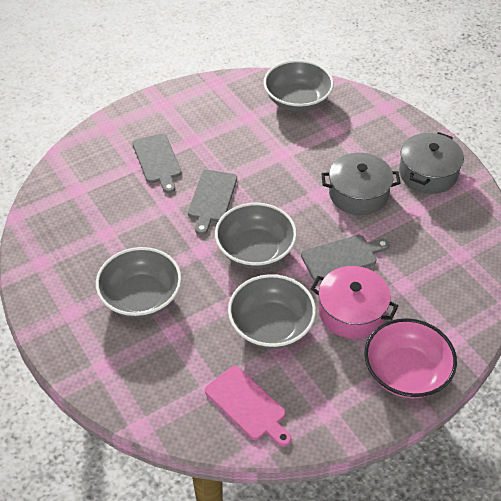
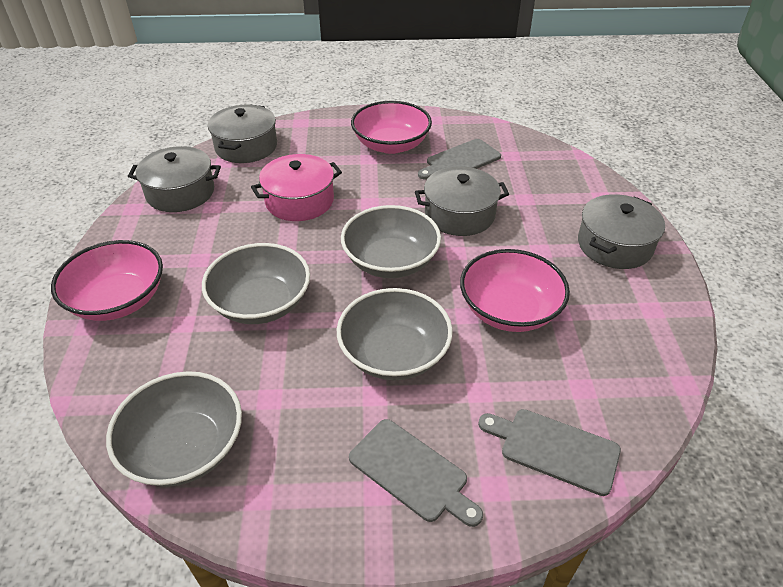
grey pot: [321,153,401,215] [399,132,464,194] = 2 -> [128,146,221,212] [208,105,277,163] [415,166,509,236] [578,194,665,269] = 4
pink bowl: [364,318,457,398] = 1 -> [51,240,163,321] [351,101,432,154] [460,249,570,332] = 3
pink cutting board: [205,366,291,447] = 1 -> none = 0

